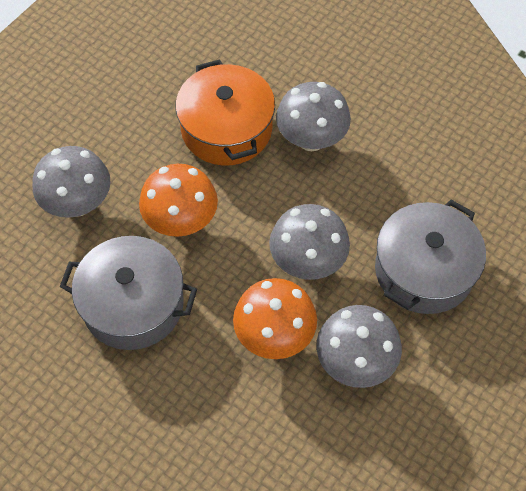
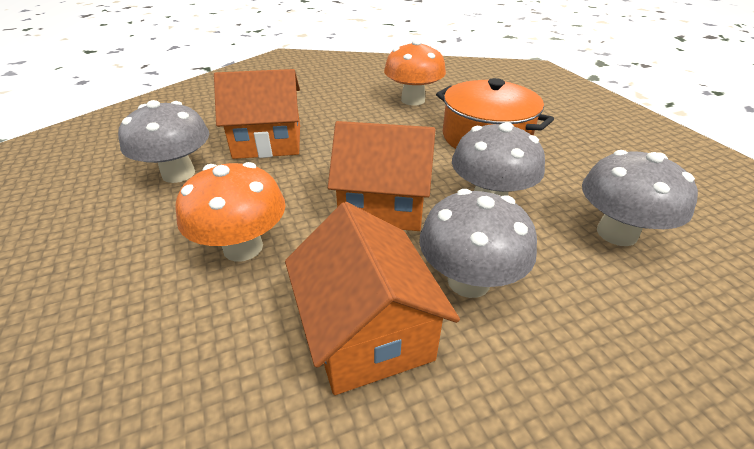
grey pot: [60,236,197,350] [375,200,486,314] = 2 -> none = 0
orange house: none = 0 -> [214,69,300,159] [285,202,460,395] [328,121,436,231] = 3

